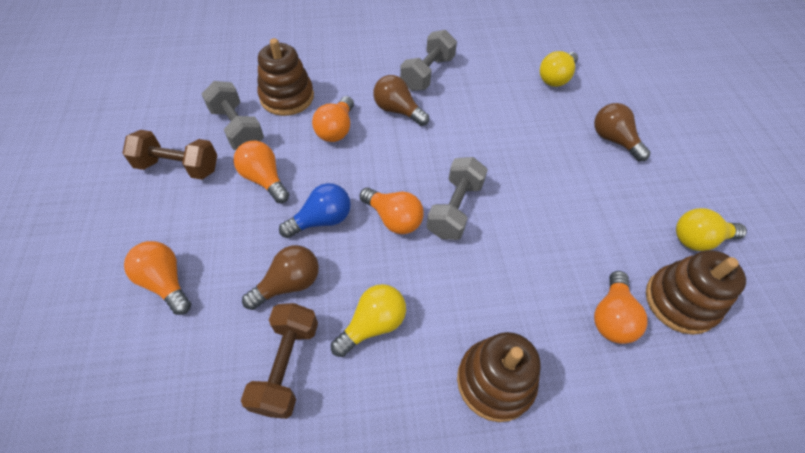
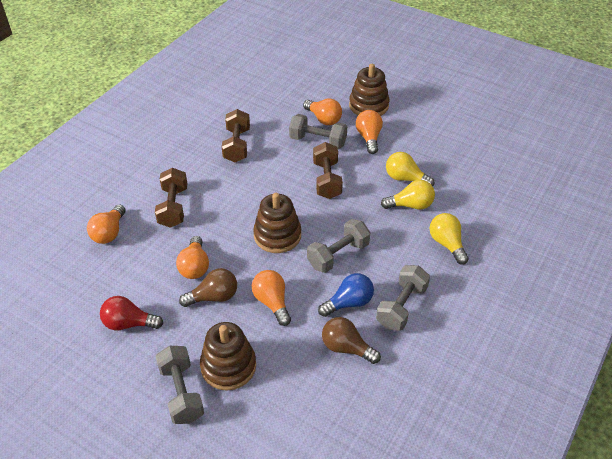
brown dumbbell: [122,130,217,180] [241,303,318,419] = 2 -> [155,168,187,228] [222,109,250,162] [313,142,343,199] = 3
brown light bulb: [242,245,319,310] [373,75,429,126] [594,103,651,161] = 3 -> [179,268,237,307] [322,317,381,364] = 2
grey dumbbell: [202,81,264,150] [400,30,457,91] [426,157,488,240] = 3 -> [156,346,204,424] [289,114,347,149] [307,219,370,273] [376,265,430,331] = 4
red light bulb: none = 0 -> [100,296,163,330] = 1

